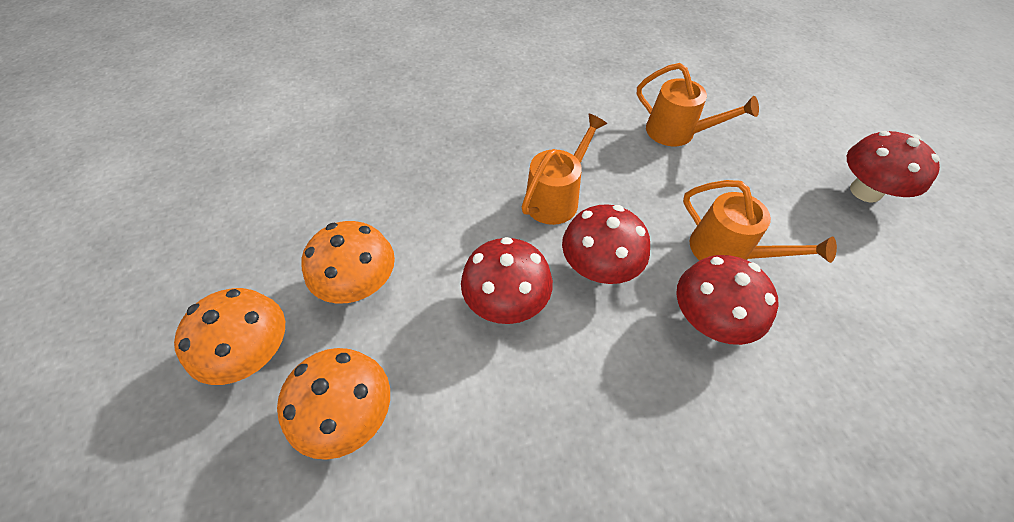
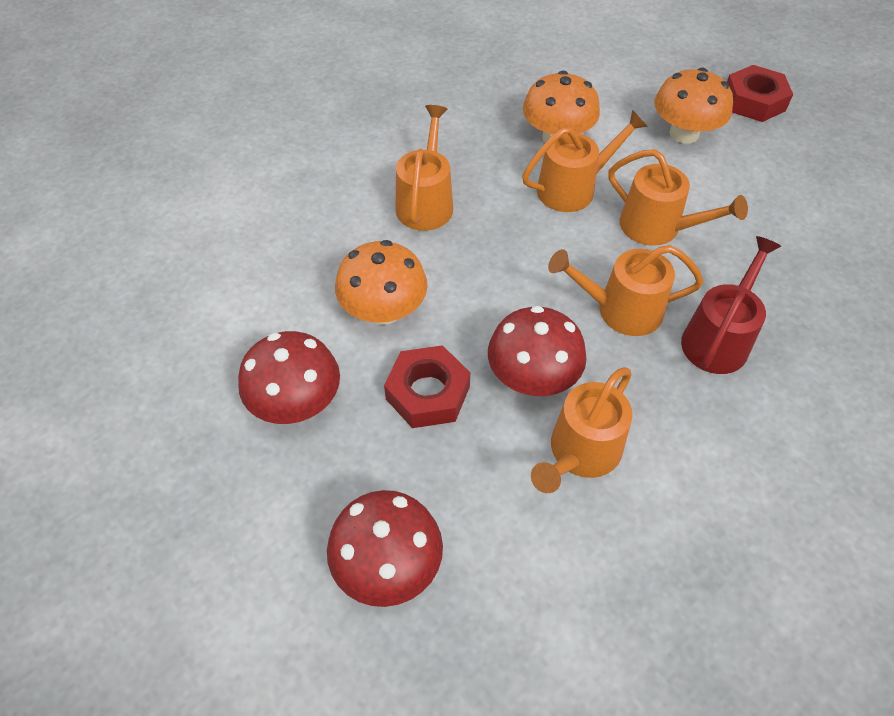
orange watering can: [522,114,607,225] [637,63,759,146] [683,180,837,263] = 3 -> [396,105,453,231] [522,110,648,212] [531,367,632,493] [548,245,703,336] [608,149,748,246] = 5
red mushroom: [461,237,553,324] [562,204,650,284] [676,255,779,345] [847,131,940,203] = 4 -> [238,331,340,424] [327,490,443,607] [488,306,587,396] = 3
red nut: none = 0 -> [384,345,470,428] [727,65,793,122] = 2
red watering can: none = 0 -> [681,236,781,374] = 1

